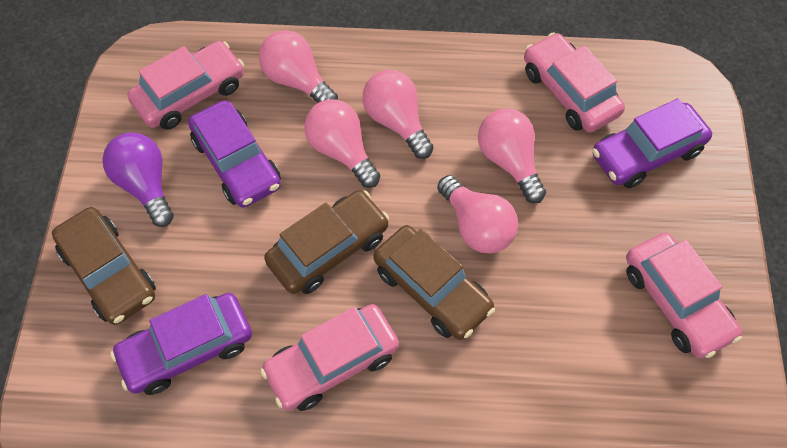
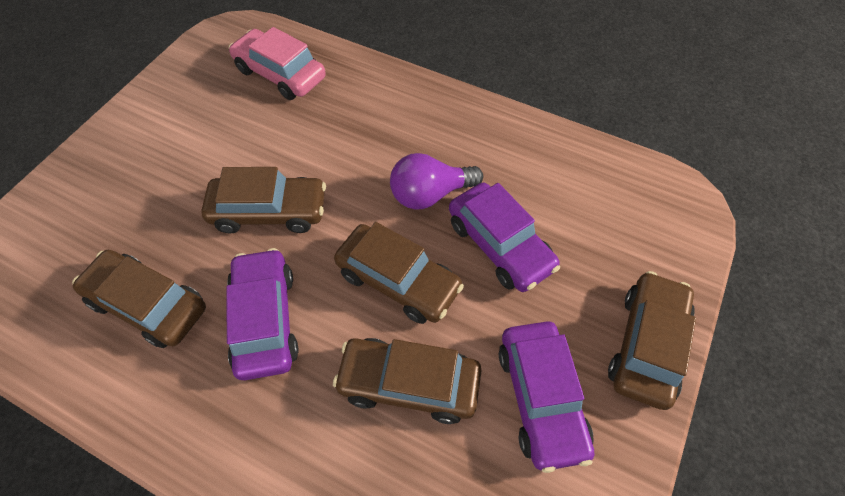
brown car: [52,207,156,325] [264,190,389,294] [373,225,495,340] = 3 -> [72,250,206,348] [201,167,326,234] [333,338,482,424] [334,222,464,324] [608,271,696,410] = 5
pink car: [127,41,244,130] [260,304,399,411] [524,32,625,132] [626,232,742,359] = 4 -> [229,27,326,100] = 1
pink light bulb: [259,30,338,103] [304,99,380,188] [362,70,434,159] [437,175,518,253] [478,108,546,203] = 5 -> none = 0

